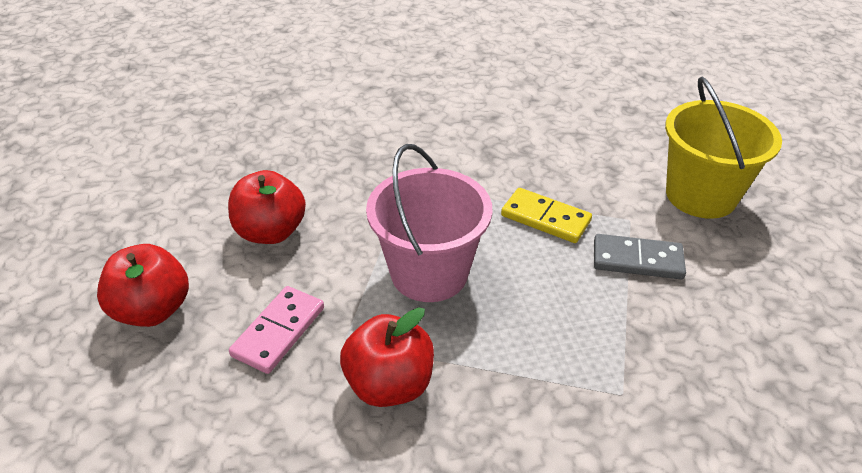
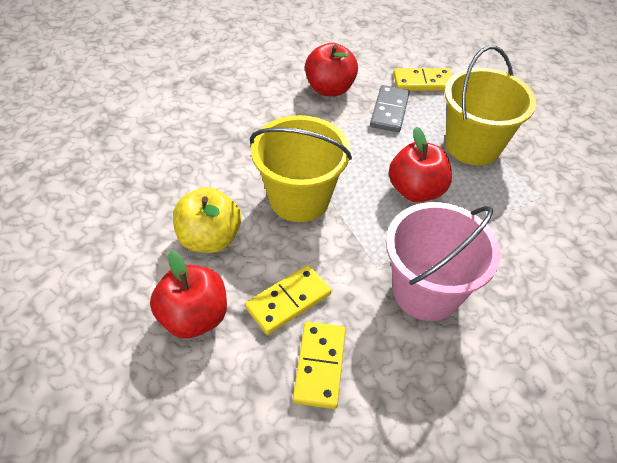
pink domino: [229,286,324,374] = 1 -> none = 0
yellow apple: none = 0 -> [173,187,241,253] = 1
yellow bucket: [665,76,782,219] = 1 -> [250,115,352,222] [444,46,536,166] = 2
yellow domino: [501,188,592,243] = 1 -> [245,265,331,335] [293,322,346,409] [393,68,452,91] = 3

